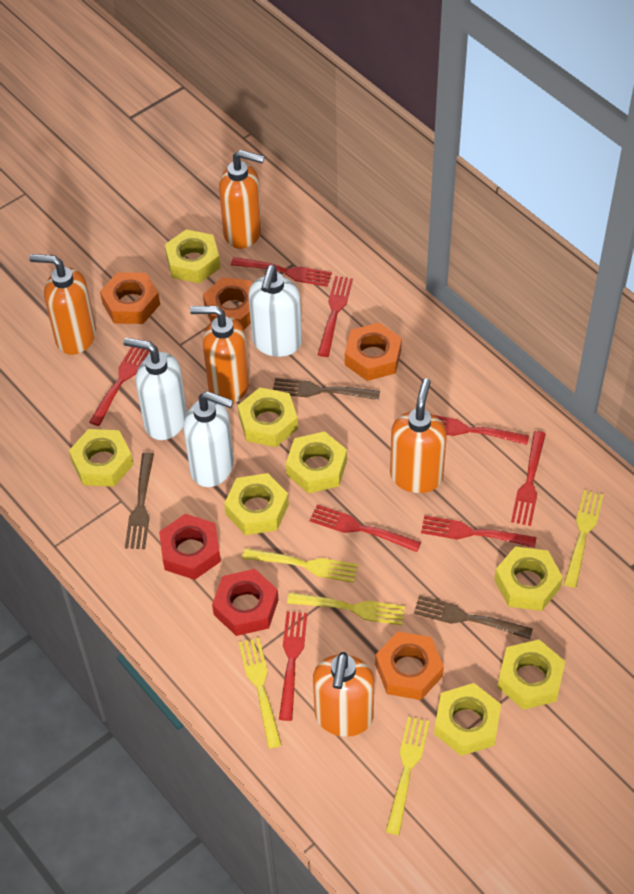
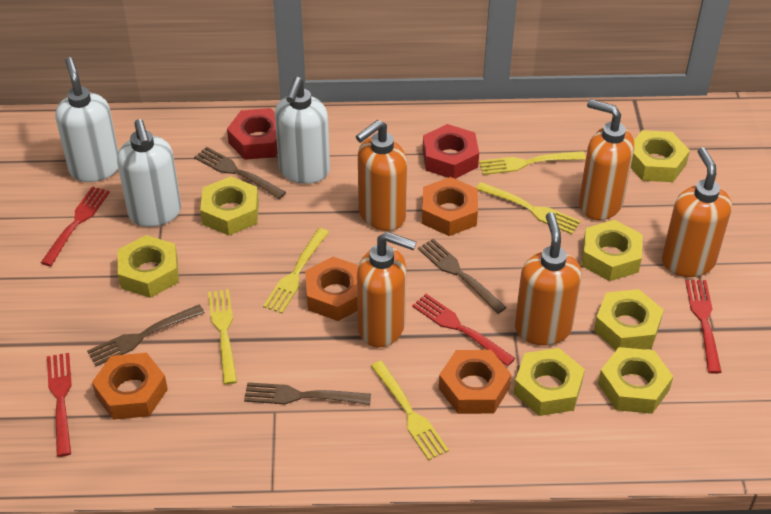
brown fork: [125,452,154,549] [273,378,380,400] [414,595,533,639] = 3 -> [87,304,205,366] [194,147,286,199] [244,382,371,405] [418,239,507,314] = 4
red fork: [89,347,149,426] [231,257,332,287] [279,612,307,721] [310,505,421,552] [318,276,353,357] [421,515,536,548] [434,415,529,445] [511,431,546,526] = 8 -> [41,186,110,266] [47,353,72,457] [412,294,515,366] [685,280,722,374] = 4
yellow nut: [69,429,134,487] [165,229,221,283] [224,473,289,535] [238,387,298,447] [286,431,347,493] [434,683,501,756] [494,546,563,611] [497,640,565,710] = 8 -> [118,235,179,298] [200,176,259,235] [514,348,585,416] [582,220,643,281] [594,289,664,350] [598,347,673,414] [631,130,690,182] = 7

